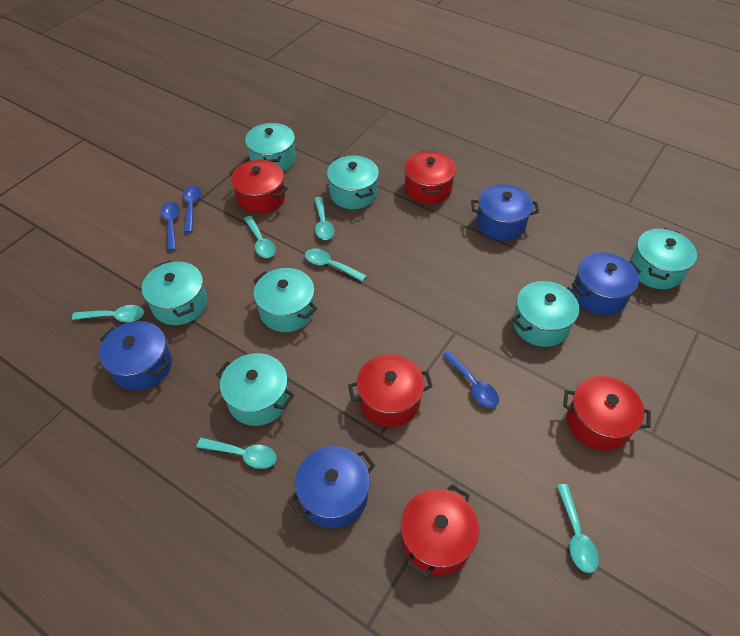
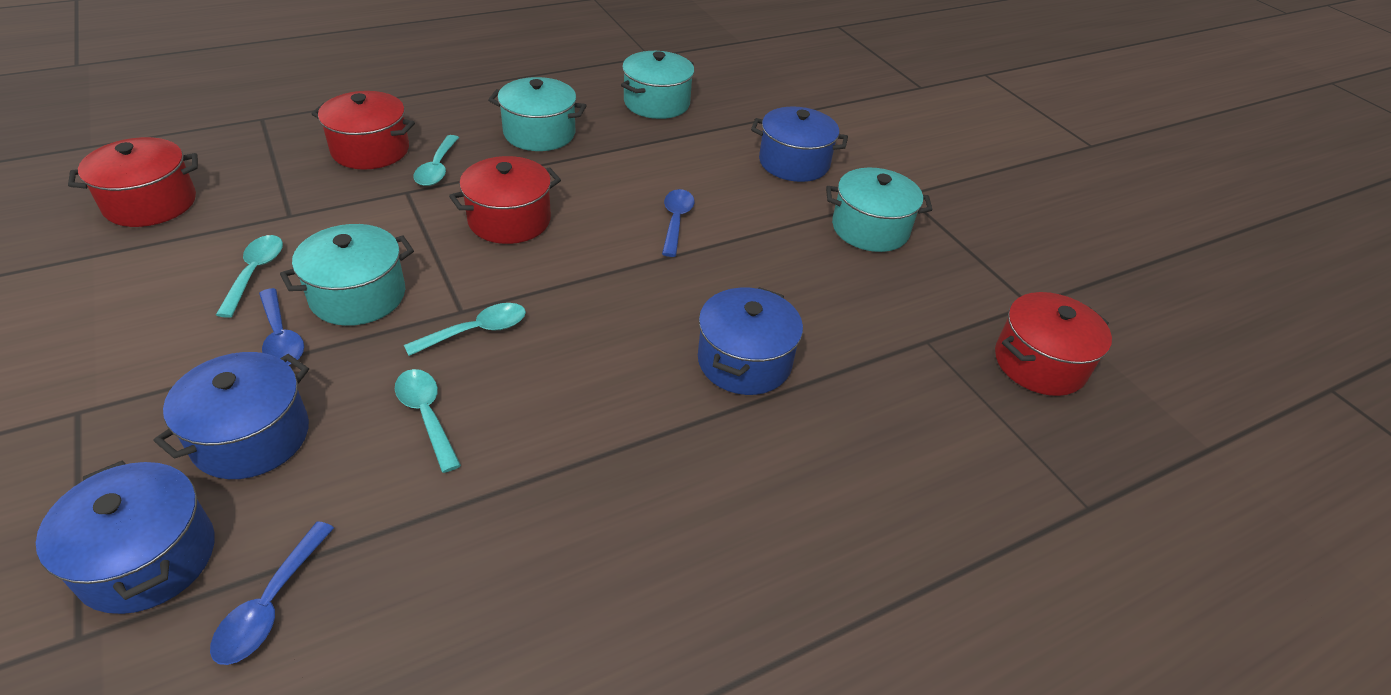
red pot: [229,160,288,214] [348,354,433,427] [401,485,479,577] [404,151,456,204] [563,376,651,451] = 5 -> [68,137,198,227] [311,91,415,170] [449,156,561,244] [995,292,1112,396] = 4
turquoise pot: [142,260,207,325] [216,353,294,426] [245,123,296,172] [253,268,317,332] [327,155,379,209] [512,281,580,347] [630,228,697,289] = 7 -> [280,224,414,326] [488,77,587,151] [621,51,694,119] [826,168,933,252] = 4
turquoise spoon: [72,305,144,322] [197,438,277,469] [244,216,276,258] [305,248,367,282] [314,197,335,240] [557,484,599,573] = 6 -> [216,235,283,318] [395,369,461,473] [404,303,526,356] [413,135,459,186] = 4

